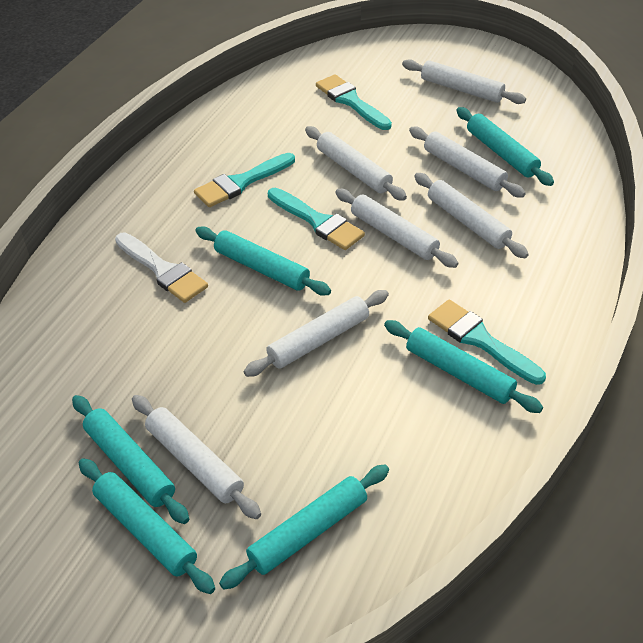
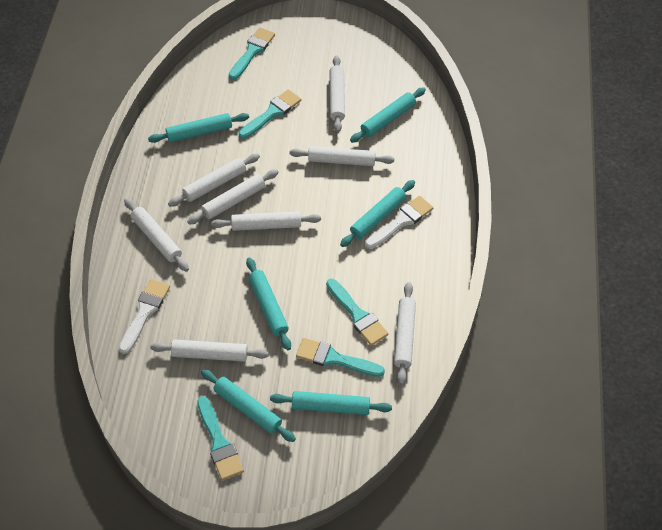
turquoise brush: [194,153,295,207] [268,188,365,250] [316,74,392,130] [428,299,546,385] = 4 -> [197,396,244,480] [229,27,275,80] [238,89,301,139] [296,338,385,377] [326,279,389,346] = 5
white brush: [115,233,208,303] = 1 -> [119,279,170,354] [365,196,433,249] = 2
white rolling pin: [132,395,261,519] [243,290,389,377] [305,126,407,201] [335,189,458,268] [402,59,526,104] [409,127,526,198] [414,173,529,258] = 7 -> [124,198,189,272] [150,340,269,362] [168,154,260,207] [187,169,279,224] [211,211,321,231] [289,146,394,166] [330,55,345,132] [394,282,416,385] = 8

